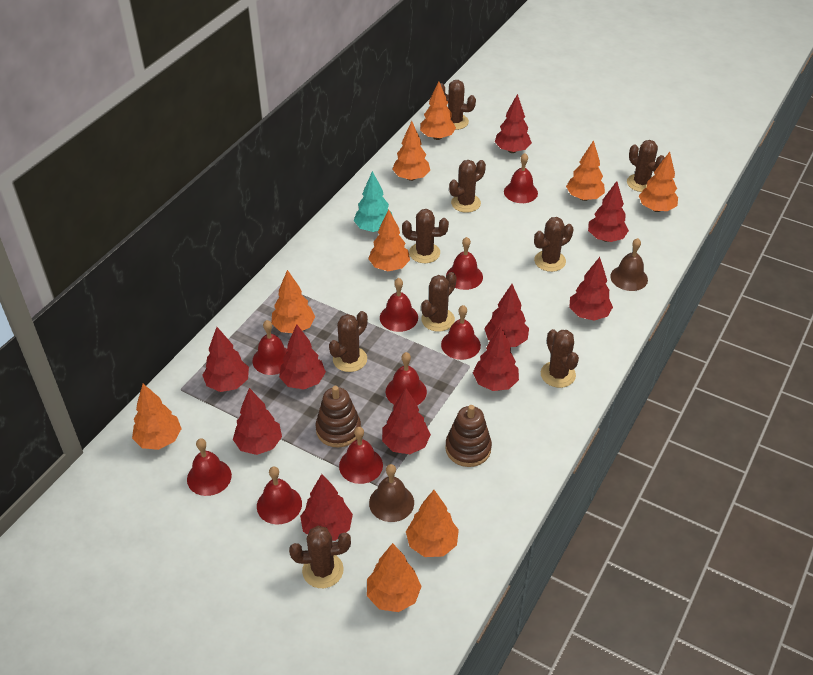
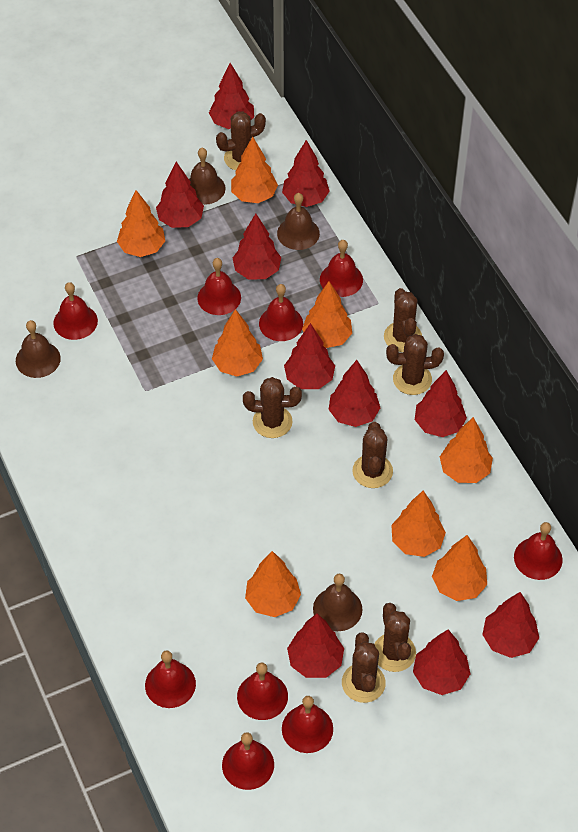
brown bell: [369,464,414,522] [610,238,648,291] = 2 -> [16,320,61,378] [189,148,226,205] [277,193,320,250] [313,574,363,631] = 4
brown cactus: [289,526,351,588] [329,311,368,372] [402,209,449,263] [421,272,457,332] [440,80,476,130] [449,160,486,213] [534,217,573,272] [541,329,579,388] [627,140,665,192] = 9 -> [216,111,266,171] [243,377,302,438] [342,632,386,703] [352,422,393,488] [374,603,416,672] [384,288,422,352] [386,334,444,395] = 7
brown stacking toy: [315,386,361,448] [445,405,492,467] = 2 -> none = 0
orange tree: [132,384,182,450] [271,270,315,333] [367,543,422,612] [368,209,410,271] [392,121,430,181] [406,490,459,557] [420,82,456,140] [566,140,605,201] [639,152,678,212] = 9 -> [117,190,165,257] [212,309,263,377] [231,137,278,203] [245,551,301,617] [302,281,352,348] [391,491,446,557] [432,535,487,601] [440,417,493,483] = 8
turquoise tree: [354,171,393,232] = 1 -> none = 0

